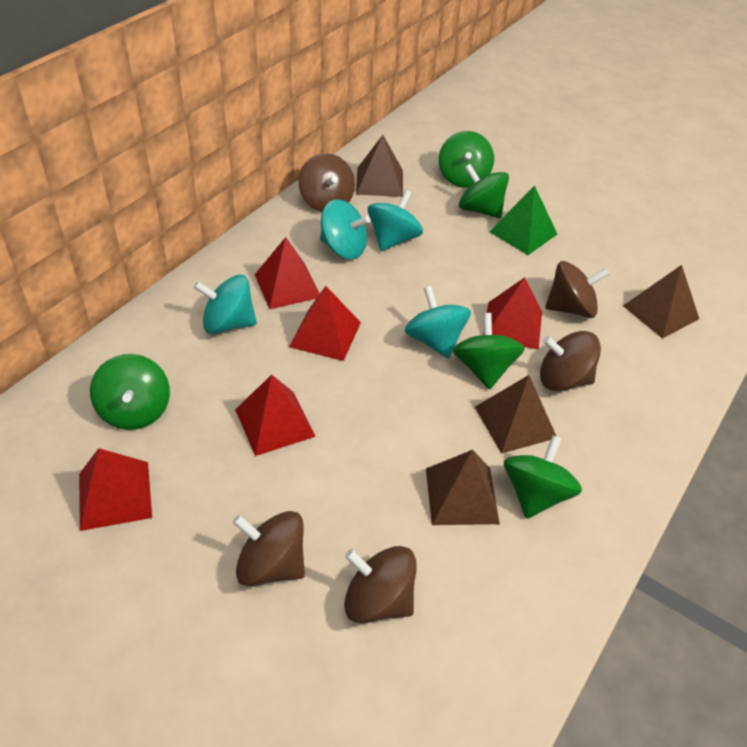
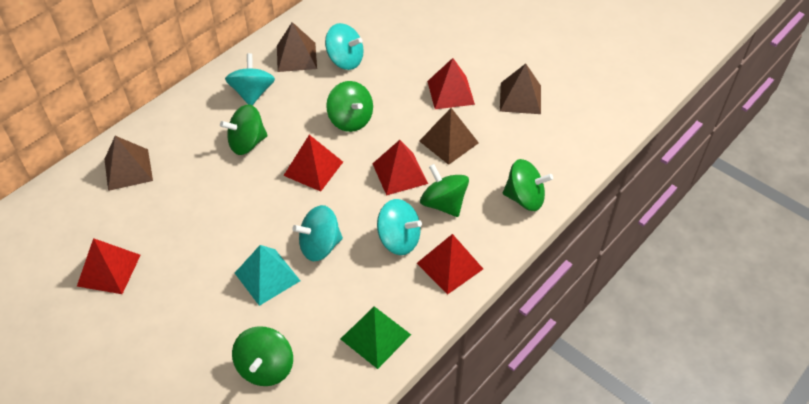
brown spinning top: [233,511,305,586] [298,153,355,212] [344,546,417,624] [540,331,601,391] [545,261,609,318] = 5 -> none = 0
turquoise pyramid: none = 0 -> [235,245,300,306] = 1

